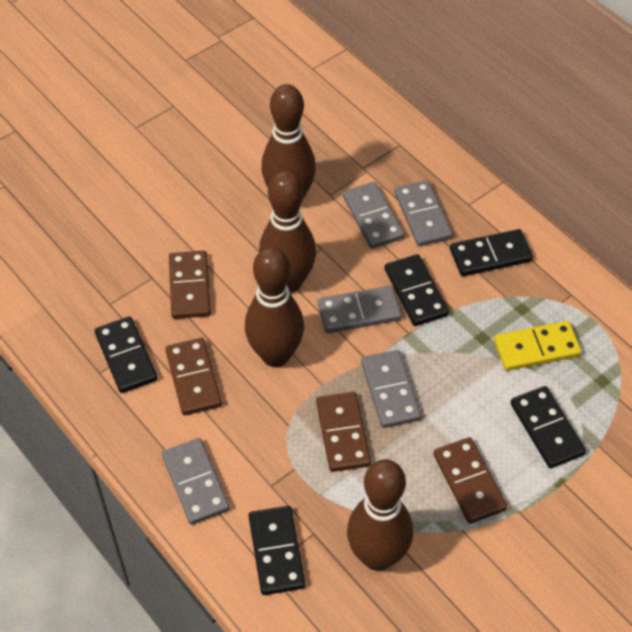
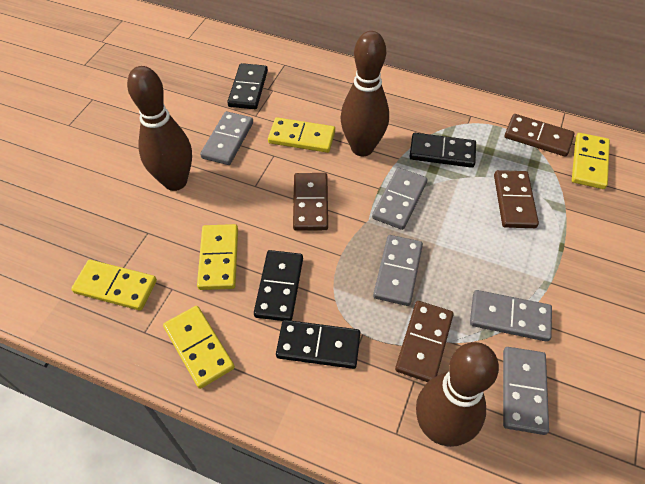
black domino: [95,316,158,393] [249,506,305,595] [385,254,449,326] [450,229,533,276] [510,386,586,468] = 5 -> [227,63,268,109] [254,250,303,321] [276,320,360,369] [409,133,476,168] = 4
brown bowling pin: [245,247,304,367] [259,170,316,293] [261,84,316,200] [347,459,413,571] = 4 -> [127,66,192,191] [340,31,389,156] [416,342,499,447] = 3
yellow domino: [494,321,582,371] = 1 -> [71,260,157,310] [163,306,235,389] [197,224,238,290] [268,117,335,153] [572,133,610,189] = 5

